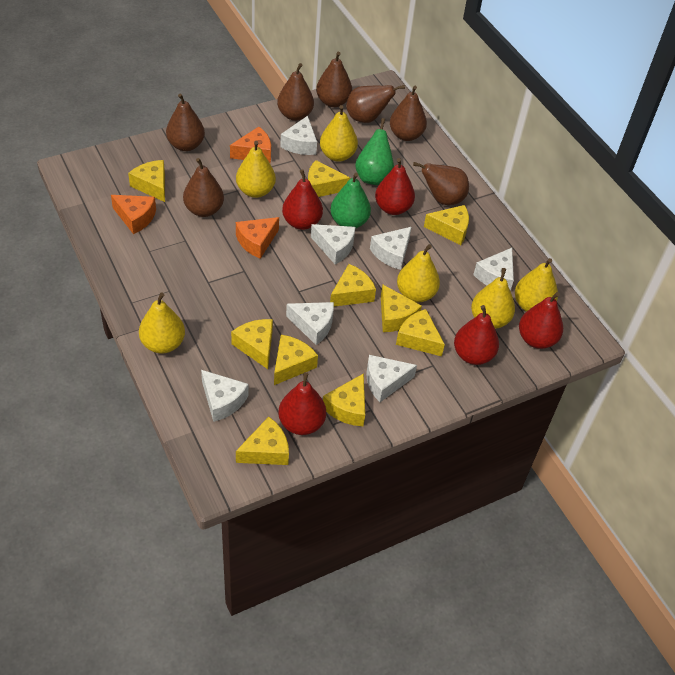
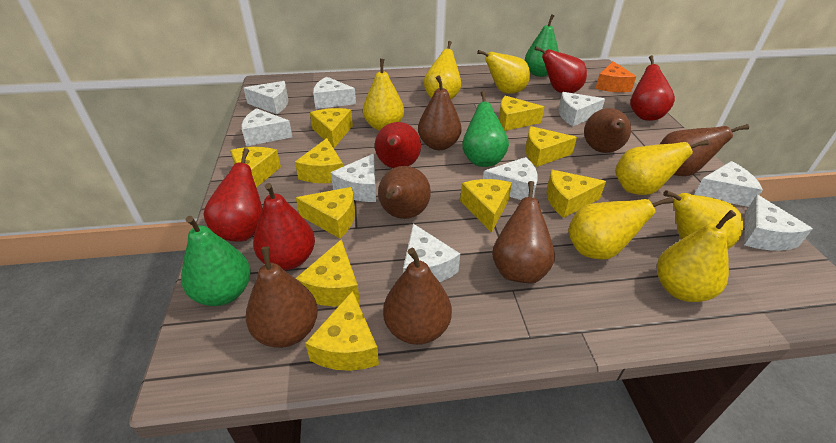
green pear: [330,172,371,228] [355,118,394,185] = 2 -> [181,216,250,306] [462,91,509,167] [525,14,559,77] = 3
orange cheese: [111,195,156,234] [230,127,271,163] [236,217,279,259] = 3 -> [595,61,636,92] = 1
white cheese: [201,370,248,422] [280,116,317,155] [286,302,334,345] [311,224,355,265] [366,355,417,402] [370,227,412,270] [473,248,514,291] = 7 -> [242,108,292,146] [243,81,288,114] [313,77,356,109] [331,154,376,202] [403,224,460,282] [483,157,538,200] [559,92,605,126] [694,161,763,207] [744,195,813,251] = 9
yellow pear: [139,292,185,354] [236,141,276,198] [320,105,358,162] [397,244,440,302] [471,268,515,329] [515,258,558,312] = 6 -> [363,59,404,131] [424,41,461,99] [477,50,530,94] [568,197,674,260] [615,140,709,195] [657,210,736,302] [663,190,743,249] = 7

